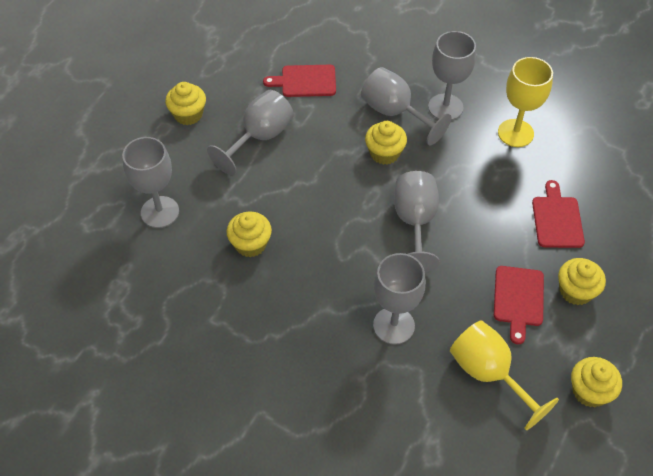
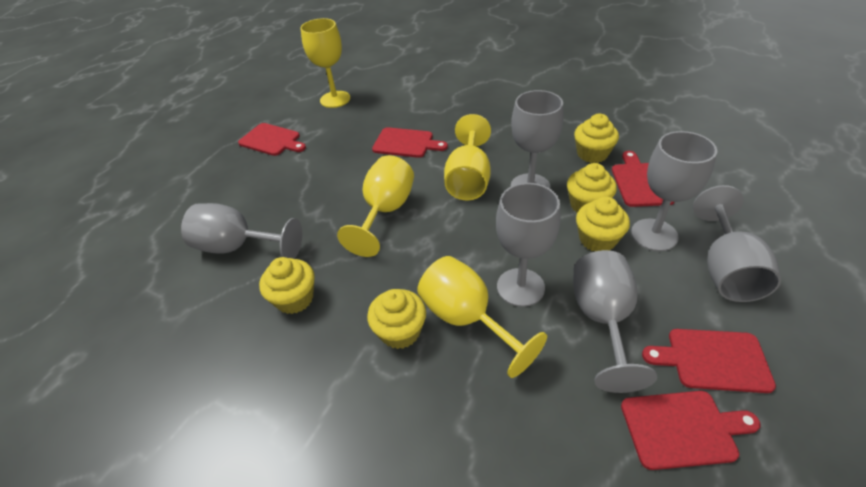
red cutting board: [263,65,336,97] [494,266,544,344] [532,180,585,248] = 3 -> [238,123,306,156] [372,127,448,158] [612,151,674,207] [621,391,761,470] [642,329,776,393] = 5
yellow goblet: [450,320,559,430] [498,57,553,147] = 2 -> [301,18,350,108] [337,155,414,257] [417,256,547,378] [444,114,491,200] = 4

